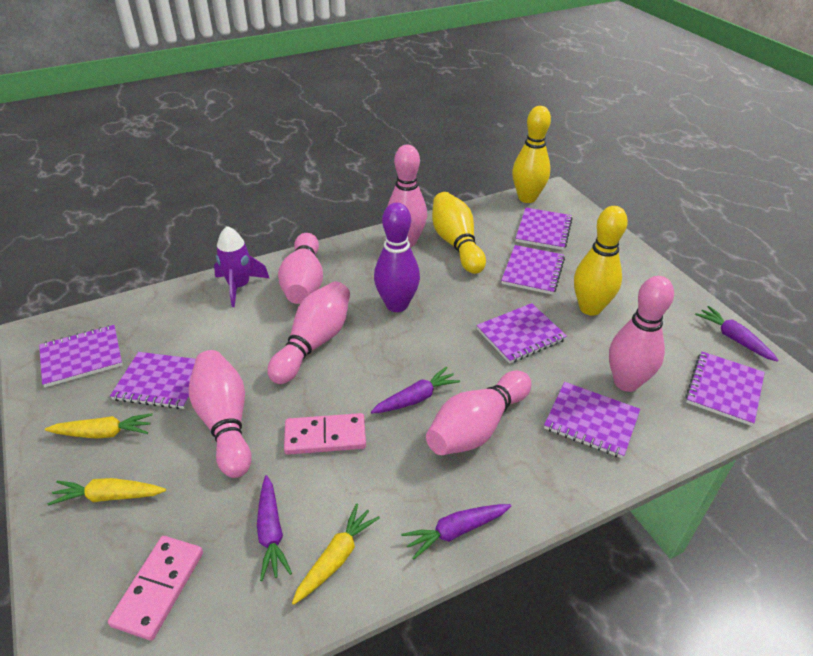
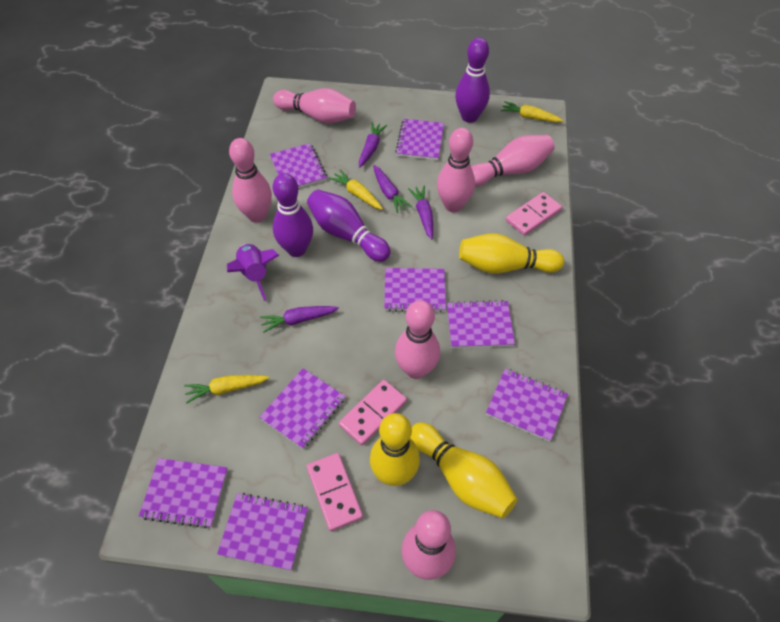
pink domino: [108,536,203,641] [284,413,366,455] = 2 -> [307,453,363,531] [339,380,407,446] [506,192,562,236] = 3
purple bowling pin: [374,202,420,312] = 1 -> [273,173,313,257] [307,189,391,262] [455,38,490,123] = 3
purple notebook: [39,325,123,387] [110,352,196,409] [476,303,567,364] [501,245,565,295] [516,208,573,250] [544,382,640,458] [685,352,765,426] = 7 -> [139,458,228,528] [217,493,308,571] [259,368,345,449] [270,143,327,188] [384,268,446,312] [395,119,444,160] [447,300,515,348] [486,368,568,442] = 8

